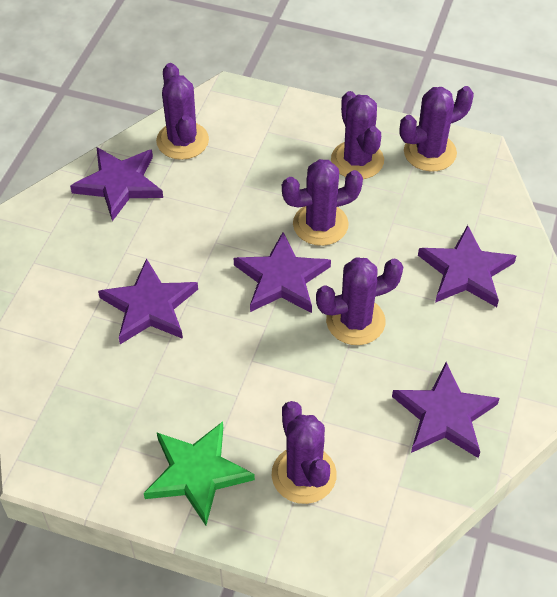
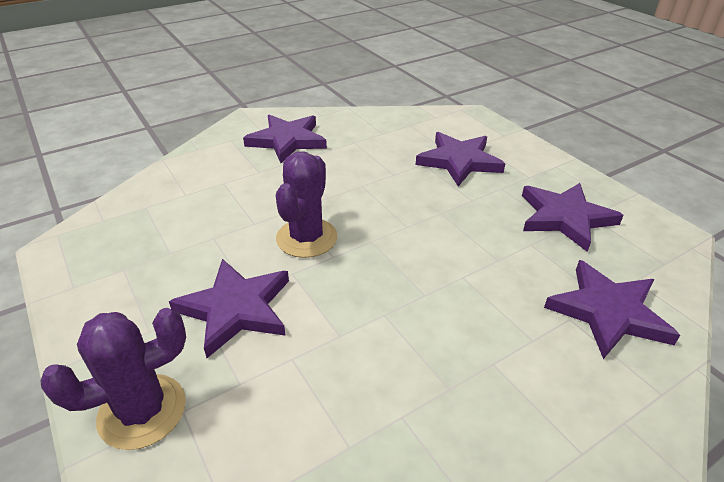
green star: [144,421,255,525] = 1 -> none = 0
purple cactus: [156,63,209,160] [272,401,337,504] [282,159,363,246] [316,257,403,345] [331,91,384,179] [400,86,474,172] = 6 -> [40,308,186,450] [276,151,337,258] = 2

